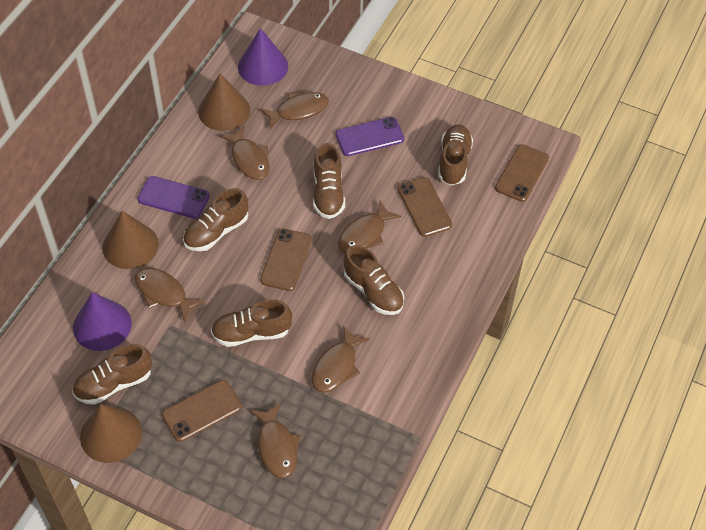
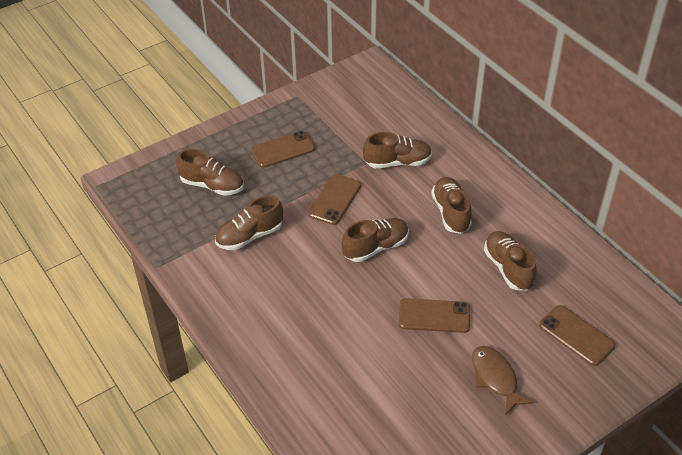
brown cone: [80,404,142,463] [102,211,159,269] [198,73,250,131] = 3 -> none = 0
brown fish: [135,268,205,322] [219,126,269,180] [250,403,301,478] [260,92,329,129] [312,325,370,393] [338,201,401,252] = 6 -> [472,346,534,416] = 1
purple cone: [73,292,132,351] [238,28,288,86] = 2 -> none = 0
purple phone: [138,176,210,219] [336,117,404,156] = 2 -> none = 0

